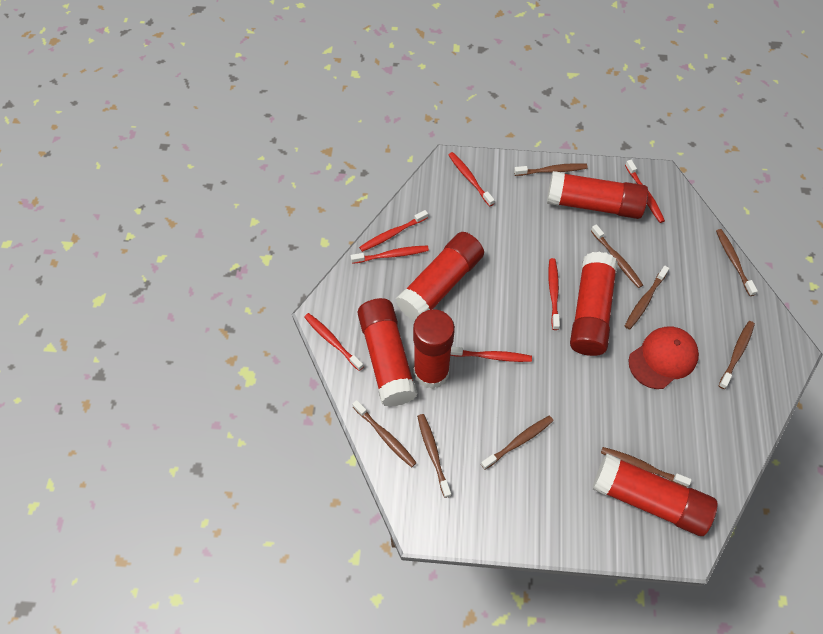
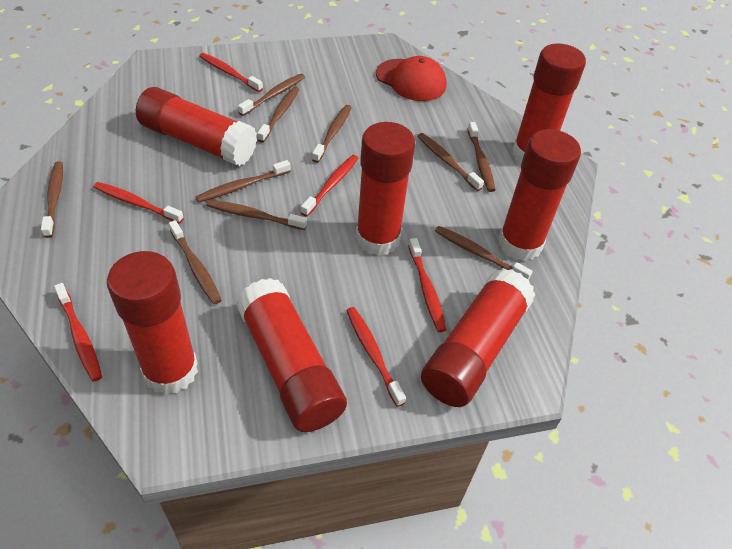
brown toothbrush: [352,400,417,467] [417,414,451,498] [481,416,553,470] [514,163,588,176] [591,224,643,288] [601,447,692,487] [625,266,669,330] [716,229,758,296] [719,321,755,389] = 9 -> [41,161,63,238] [169,220,222,305] [195,160,291,203] [206,200,307,230] [238,74,305,116] [257,87,299,143] [312,105,352,163] [418,133,484,191] [435,226,533,279] [467,122,495,192] = 10
red glue stick: [357,298,418,407] [396,232,484,321] [413,309,455,389] [547,171,648,219] [570,252,618,356] [592,453,718,536] = 6 -> [107,251,198,395] [136,87,257,166] [236,278,347,432] [356,122,415,256] [421,268,536,407] [499,129,581,261] [512,43,586,164] = 7
red toothbrush: [304,313,364,371] [351,245,429,264] [359,210,428,252] [449,152,495,206] [450,347,532,362] [548,258,560,330] [625,160,665,223] = 7 -> [54,283,102,382] [93,182,184,224] [199,53,263,92] [301,155,358,217] [346,307,406,407] [408,238,446,332] = 6

